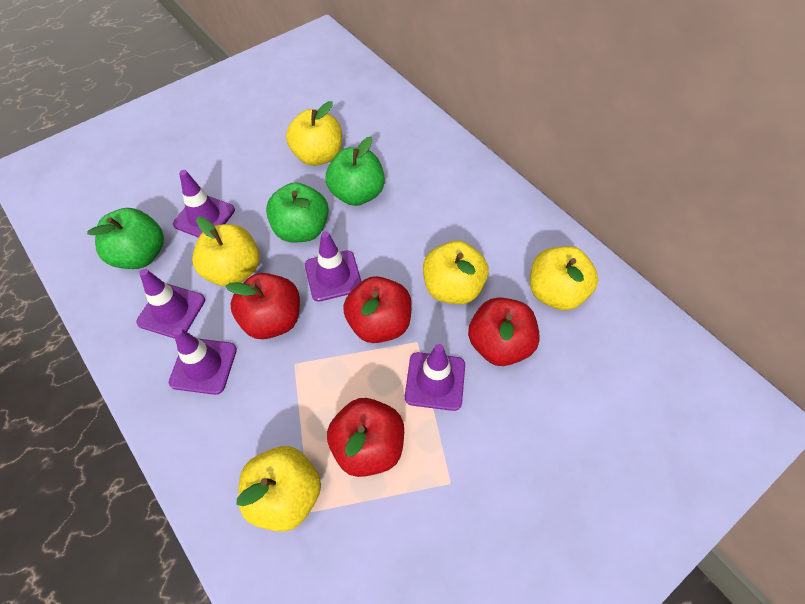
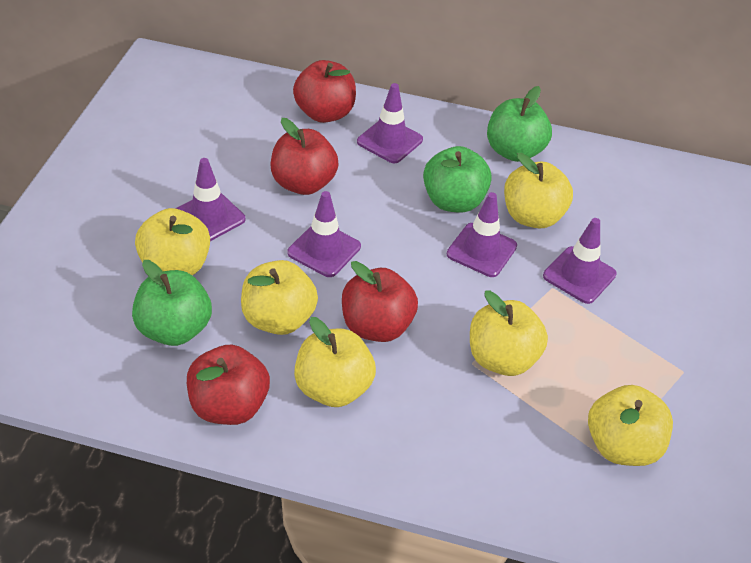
yellow apple: [192,216,260,287] [236,446,321,532] [286,101,342,166] [423,241,489,304] [530,246,598,311] = 5 -> [135,208,210,275] [241,260,318,335] [294,317,376,407] [470,290,548,376] [504,153,573,229] [588,385,673,466] = 6

